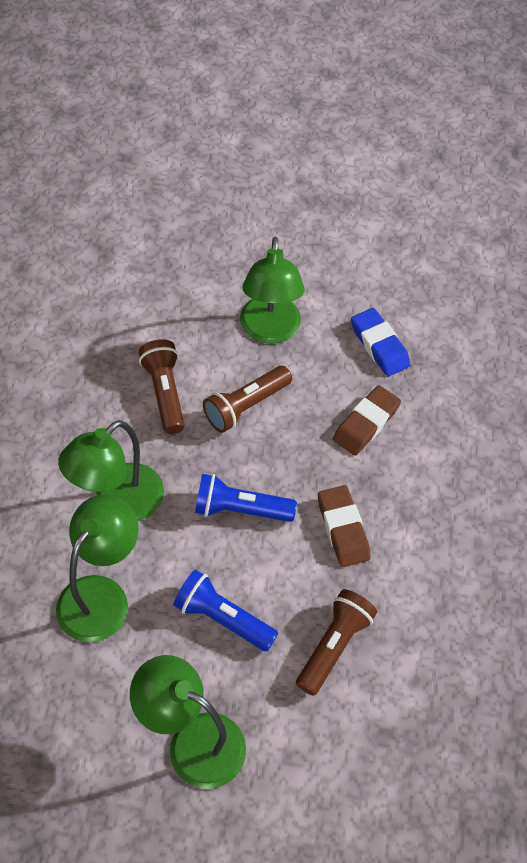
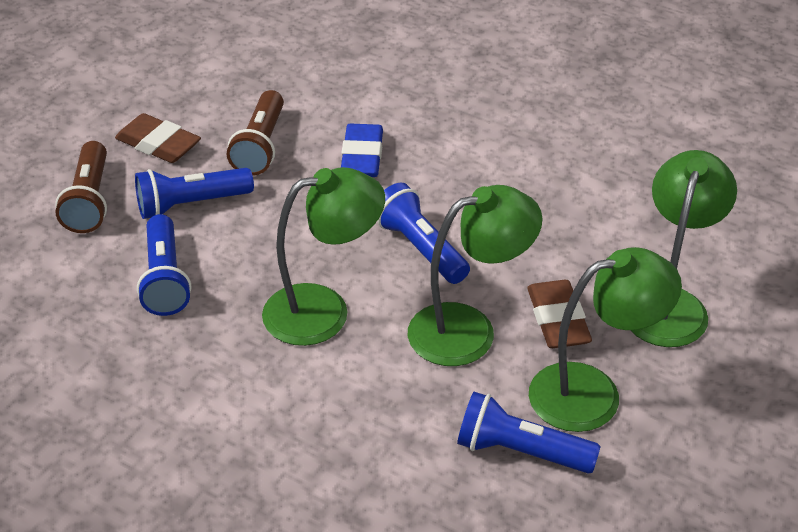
blue flashlight: [173,569,278,651] [195,474,297,522] = 2 -> [135,168,254,219] [137,214,191,316] [377,183,470,284] [457,392,601,474] = 4
brown flashlight: [139,339,185,434] [203,366,292,433] [296,589,377,696] = 3 -> [55,141,107,233] [227,90,284,175] = 2

